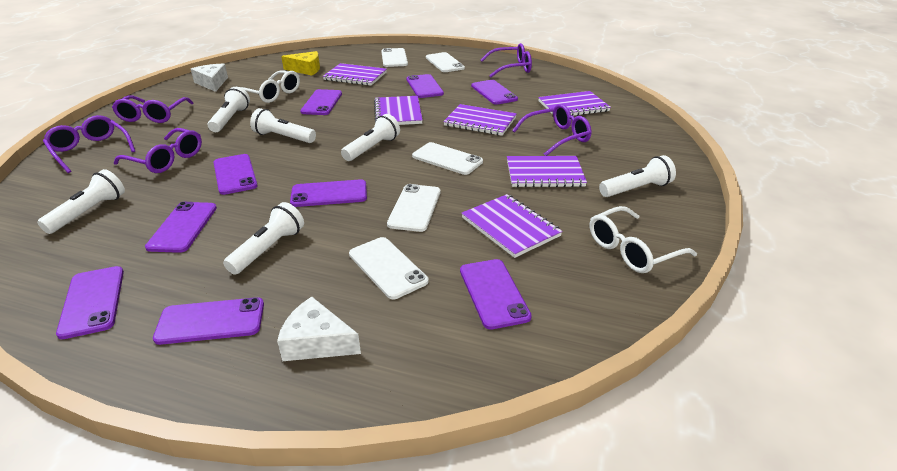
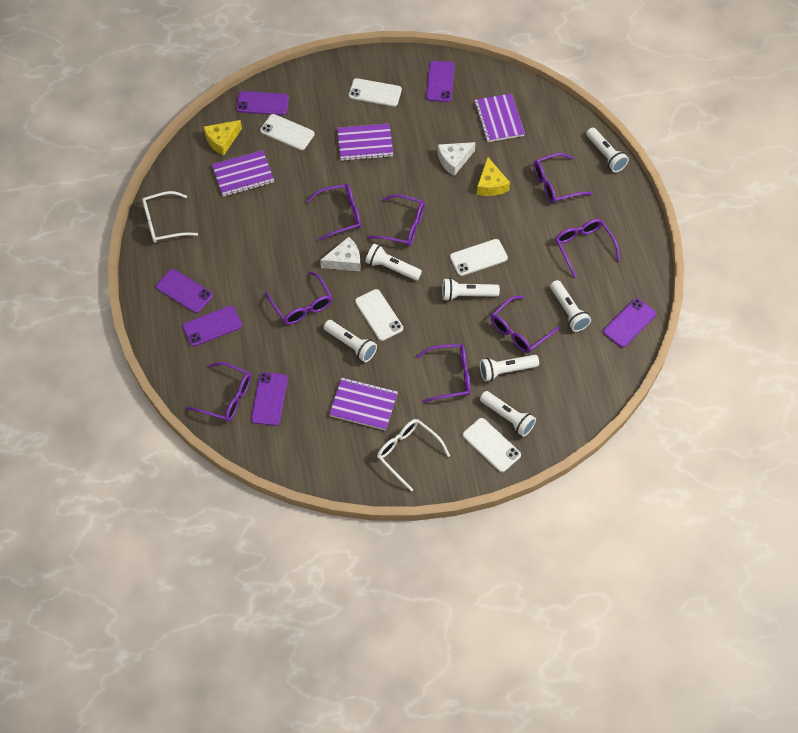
purple glasses: [43,115,135,173] [112,96,193,123] [114,128,202,173] [481,43,532,77] [512,104,592,156] = 5 -> [186,362,251,422] [265,271,332,325] [306,184,361,241] [368,194,425,246] [416,344,471,403] [491,296,560,353] [533,153,592,204] [555,219,620,278] = 8
purple notebook: [323,63,387,86] [374,96,423,125] [443,104,517,136] [461,194,563,258] [507,156,587,187] [538,91,611,116] = 6 -> [212,150,274,197] [329,378,398,431] [337,123,393,161] [474,94,525,142] = 4
purple phone: [56,266,124,339] [145,202,217,253] [153,297,264,345] [213,154,258,195] [290,179,367,207] [300,89,342,115] [407,74,444,98] [460,259,532,330] [471,80,518,105] = 9 -> [156,269,213,313] [183,306,242,346] [236,91,289,115] [251,372,288,426] [426,61,455,102] [603,298,656,348] = 6
white flashlight: [37,169,125,234] [208,87,250,132] [223,202,304,275] [250,108,316,143] [341,114,400,161] [599,155,676,197] = 6 -> [324,320,377,362] [366,243,422,281] [442,278,500,301] [480,355,539,381] [480,391,536,437] [550,280,591,332] [586,127,629,172] = 7
yellow cheese: [281,51,320,76] = 1 -> [204,120,242,156] [477,157,510,196] = 2

